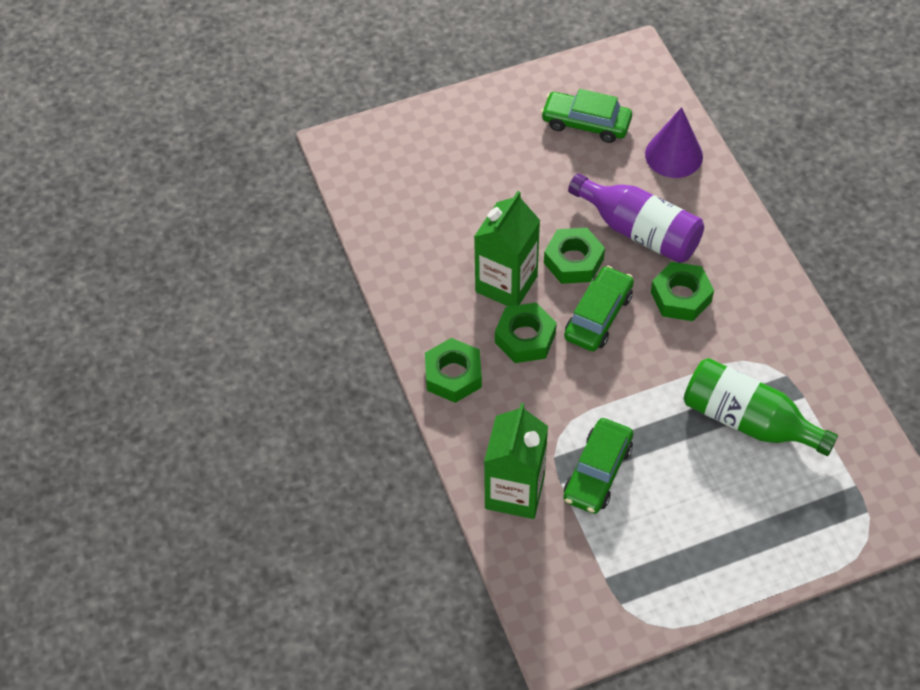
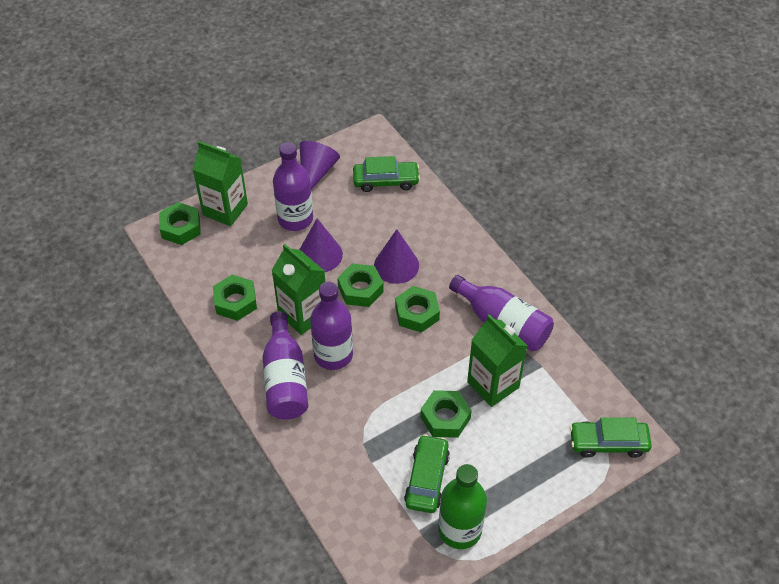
green carton: [474,191,540,307] [484,403,548,519] = 2 -> [192,141,248,226] [272,244,325,335] [467,314,527,407] = 3
green nut: [425,338,482,403] [495,303,557,363] [544,228,605,284] [651,262,714,321] = 4 -> [159,202,201,245] [213,275,257,321] [337,264,383,307] [395,286,440,333] [420,390,472,438] = 5
purple bottle: [568,173,704,263] = 1 -> [263,311,308,420] [273,142,313,231] [310,282,353,370] [449,275,554,352] = 4
purple cone: [645,107,703,178] = 1 -> [299,141,340,190] [299,219,343,272] [374,229,419,284] = 3

